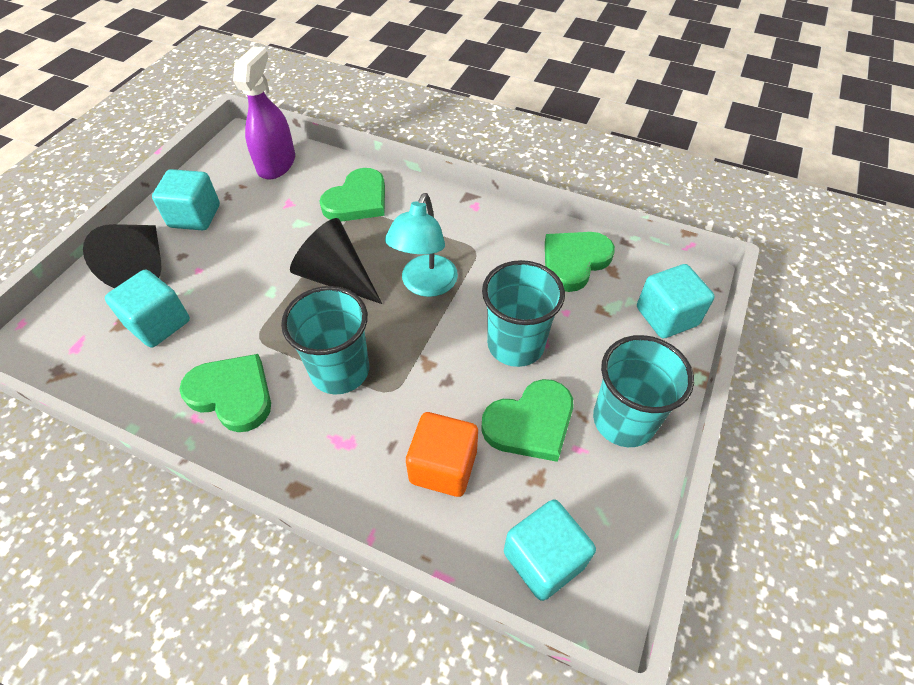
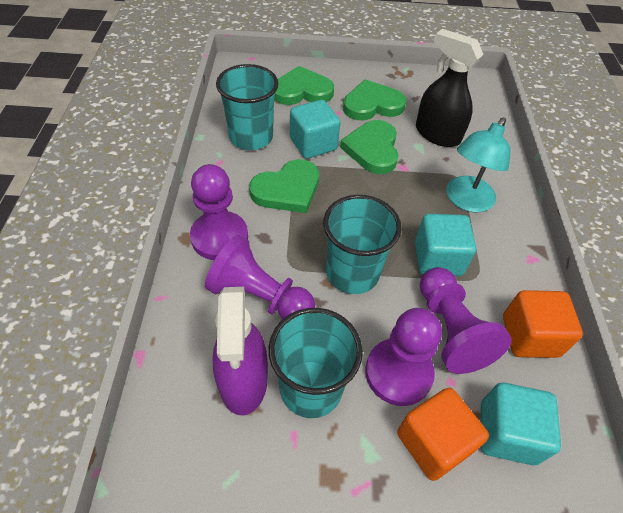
black cone: [83,224,162,288] [290,218,382,304] = 2 -> none = 0
black spray bottle: none = 0 -> [416,29,484,147] = 1
orange cube: [406,412,478,497] = 1 -> [397,388,489,481] [503,290,583,358] = 2
purple pawn: none = 0 -> [190,164,248,260] [205,235,315,319] [365,308,442,406] [420,267,512,374] = 4
turquoise cube: [105,270,190,348] [152,169,220,230] [504,499,596,601] [637,264,715,338] = 4 -> [290,100,340,159] [415,214,476,276] [481,383,561,465] = 3

